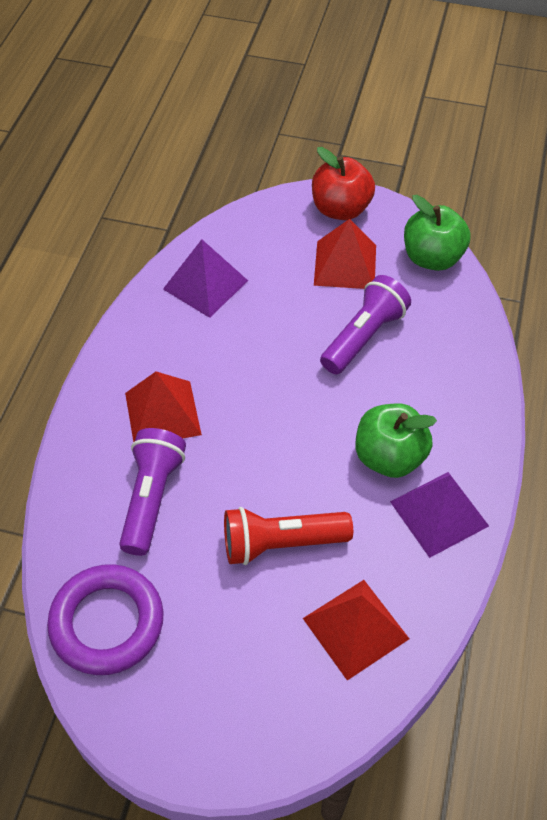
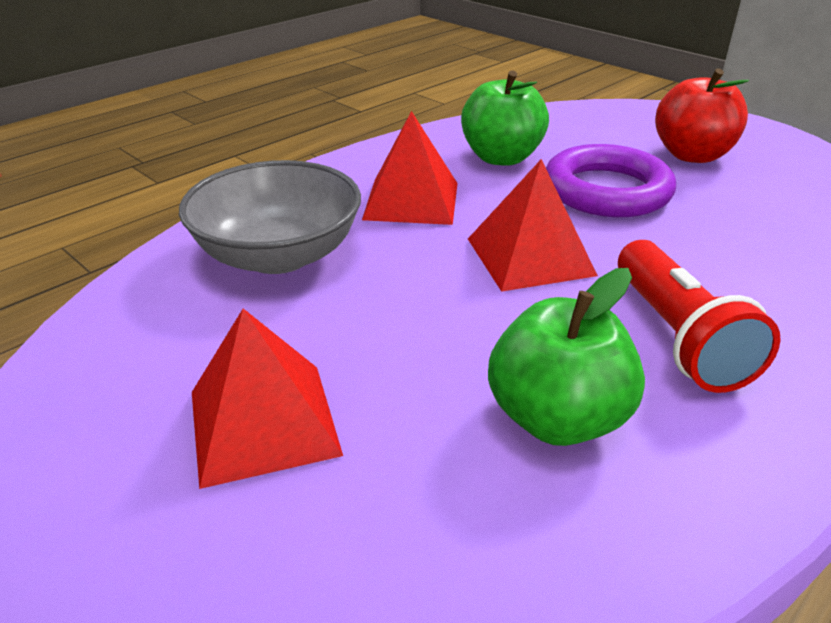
grey bowl: none = 0 -> [179,160,361,274] = 1
purple flashlight: [119,428,186,556] [320,275,411,374] = 2 -> none = 0
purple pyramid: [163,239,248,318] [390,472,489,558] = 2 -> none = 0

